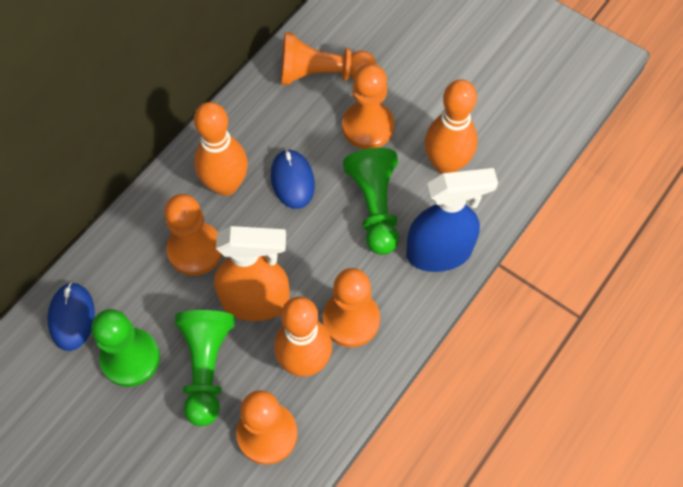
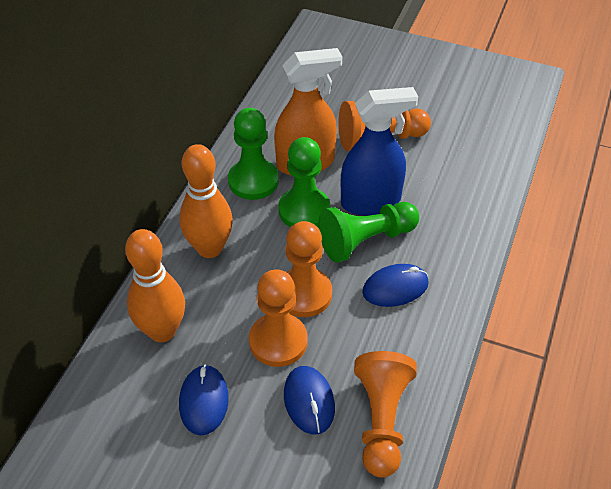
blue mouse: [48,282,95,351] [271,149,315,209] = 2 -> [179,364,229,436] [284,366,335,435] [362,264,429,307] = 3
orange bowling pin: [194,102,248,196] [274,297,332,377] [425,79,478,174] = 3 -> [125,229,185,342] [179,144,233,258] = 2
orange pawn: [164,194,222,276] [236,390,298,465] [281,32,376,85] [322,268,380,347] [342,64,394,149] = 5 -> [249,269,308,367] [285,221,332,317] [338,101,431,151] [354,351,417,478] = 4

